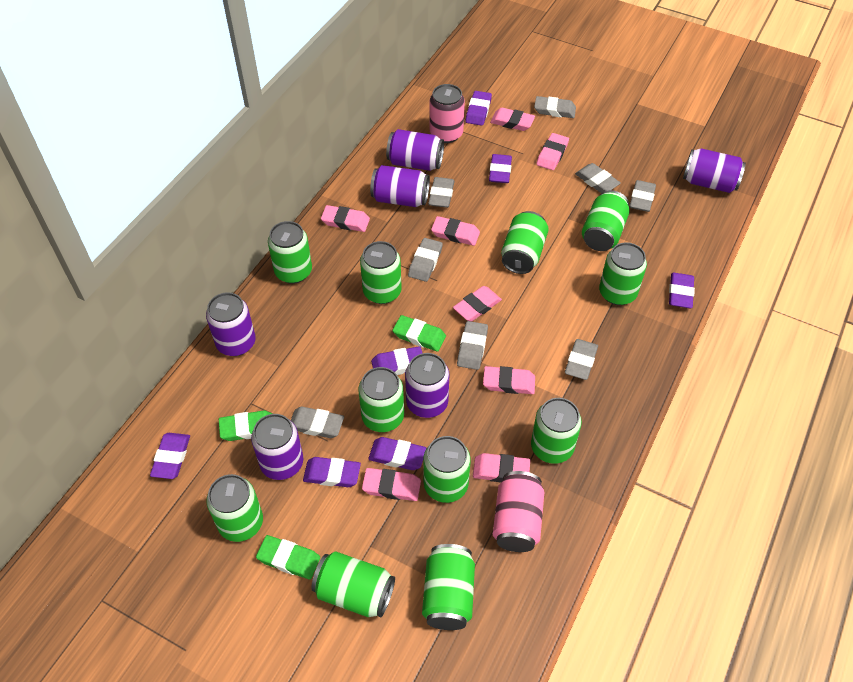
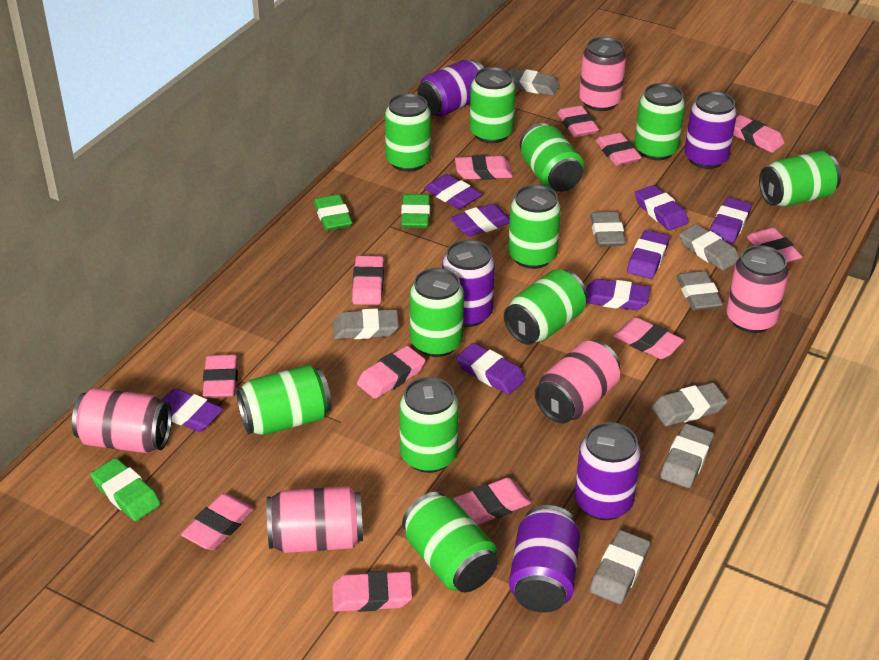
pink can: [430,84,465,143] [493,471,544,552] = 2 -> [72,388,172,453] [267,486,363,553] [535,341,621,424] [579,37,626,111] [726,245,789,333] = 5
pink eraser: [321,205,370,232] [362,468,421,501] [431,216,480,246] [453,286,502,321] [473,453,530,482] [483,366,535,394] [490,108,535,131] [536,133,569,170] = 8 -> [181,494,255,550] [203,354,238,398] [332,571,412,612] [352,256,384,305] [357,346,425,399] [453,477,531,525] [455,155,513,180] [557,105,599,137] [596,133,642,166] [613,317,684,359] [733,115,784,153] [746,227,803,263] = 12
purple can: [206,292,256,356] [251,414,303,480] [370,165,430,207] [386,129,444,171] [405,353,449,418] [683,148,746,193] = 6 -> [417,60,484,117] [442,240,495,327] [509,505,580,612] [575,422,641,520] [684,91,737,169] = 5
purple eraser: [150,433,190,479] [303,457,361,487] [368,437,426,470] [371,346,422,375] [465,91,492,126] [489,154,512,183] [669,273,695,308] = 7 -> [162,388,223,432] [424,174,482,209] [450,203,510,237] [456,343,526,395] [586,279,650,310] [627,230,670,279] [635,185,689,230] [710,197,752,244] = 8

